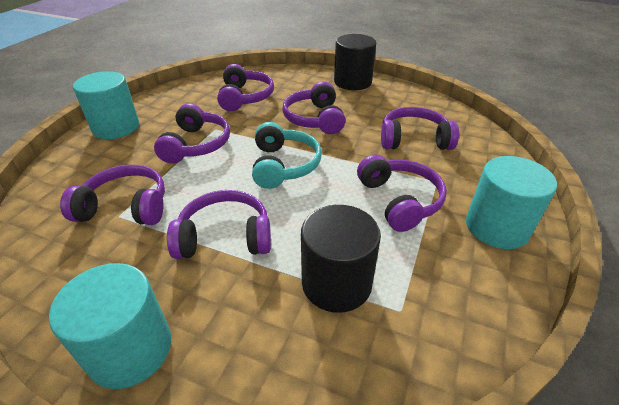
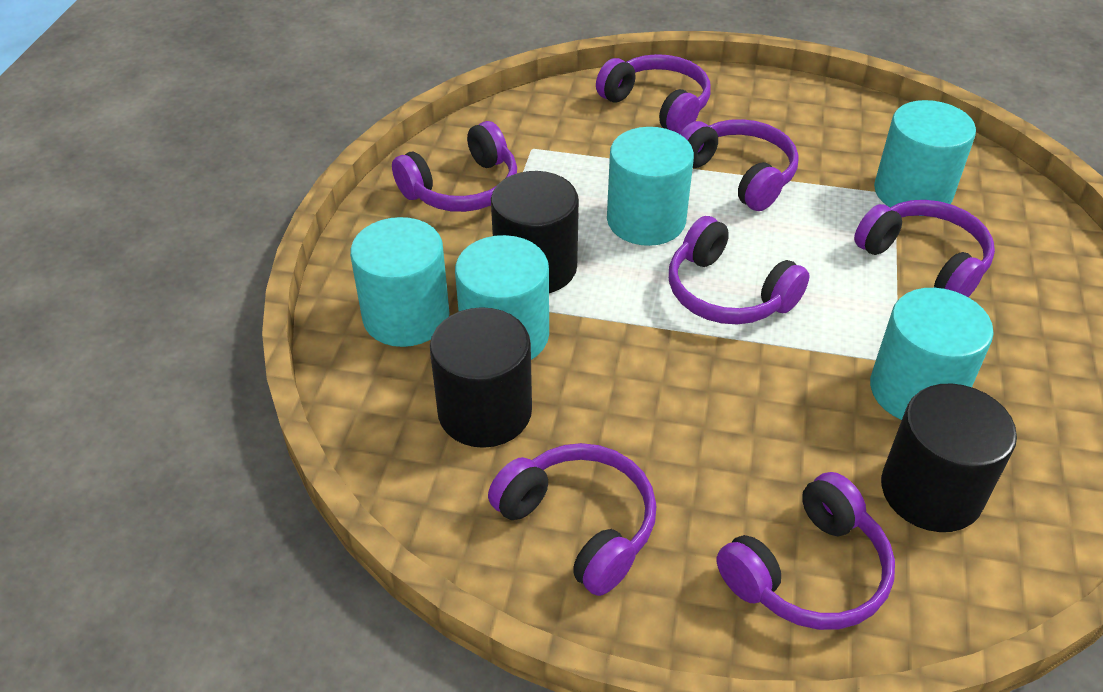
black cylinder: [301,205,381,313] [334,34,376,90] = 2 -> [430,307,532,448] [491,171,579,293] [881,384,1017,532] = 3
turquoise cylinder: [49,263,171,389] [73,71,139,139] [466,156,557,249] = 3 -> [350,217,450,347] [455,235,549,360] [607,127,694,246] [870,288,994,420] [874,100,976,207] = 5
turquoise headphones: [252,122,322,189] = 1 -> none = 0

